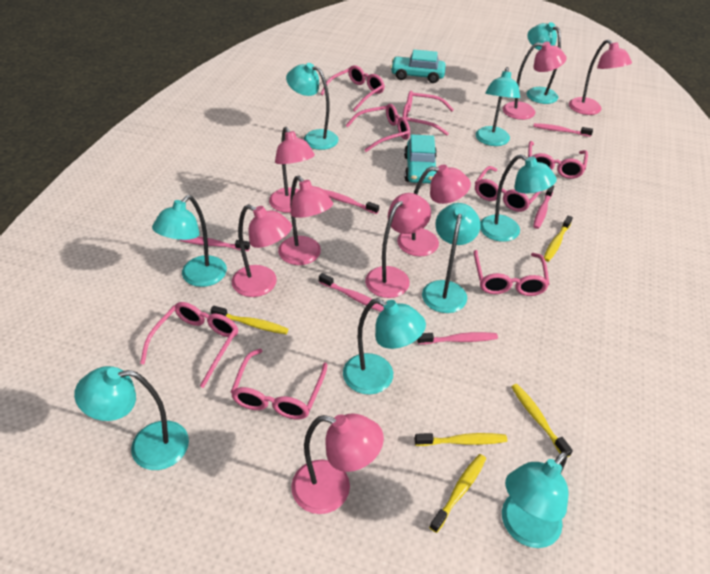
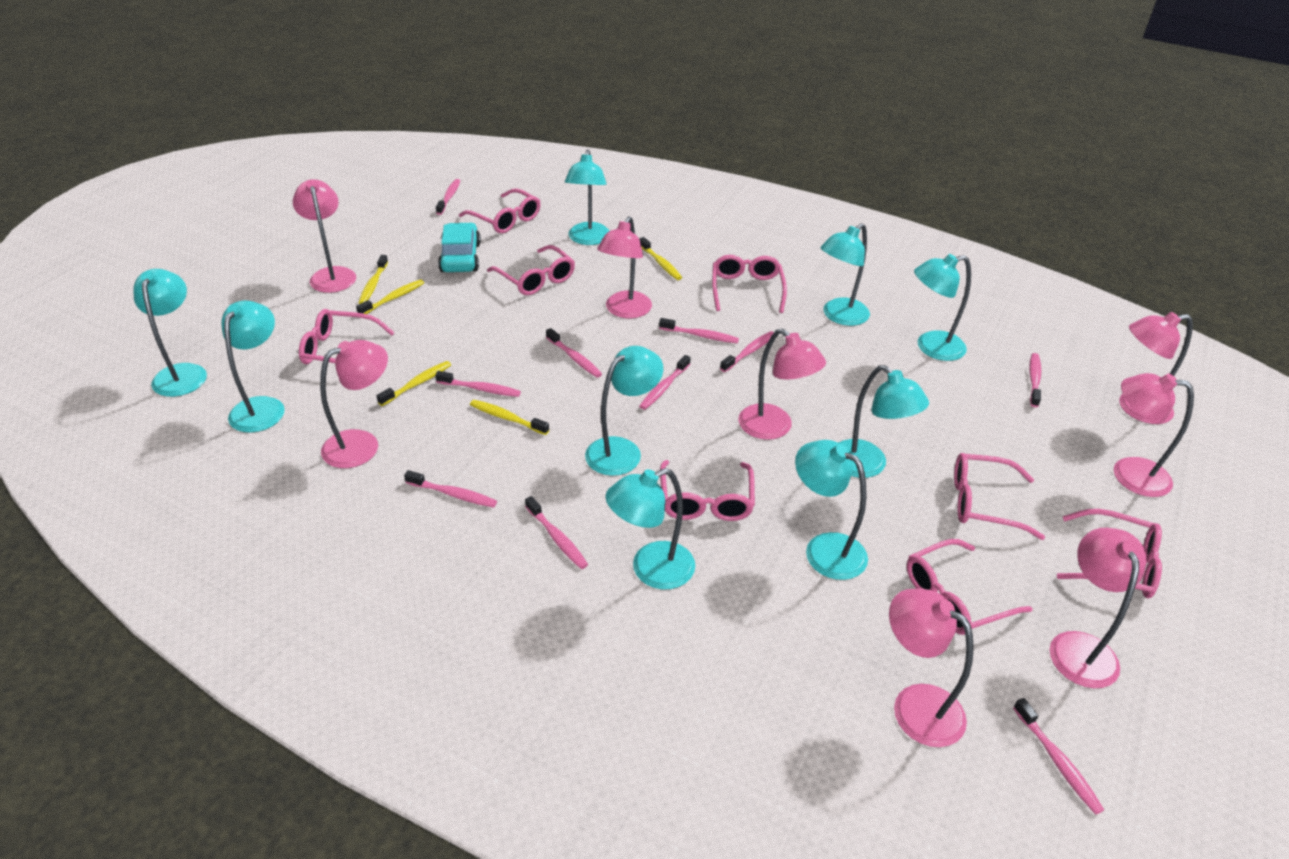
pink toothbrush: [180,237,250,251] [319,273,384,312] [323,189,379,214] [417,332,498,345] [533,123,593,137] [533,185,554,229] = 6 -> [404,470,497,508] [435,371,521,397] [436,179,460,215] [525,496,588,569] [546,328,602,378] [639,355,691,410] [659,318,739,343] [720,331,774,372] [1013,698,1104,815] [1029,353,1041,407] = 10
turquoise car: [390,49,446,83] [404,134,437,183] = 2 -> [438,223,481,272] = 1

